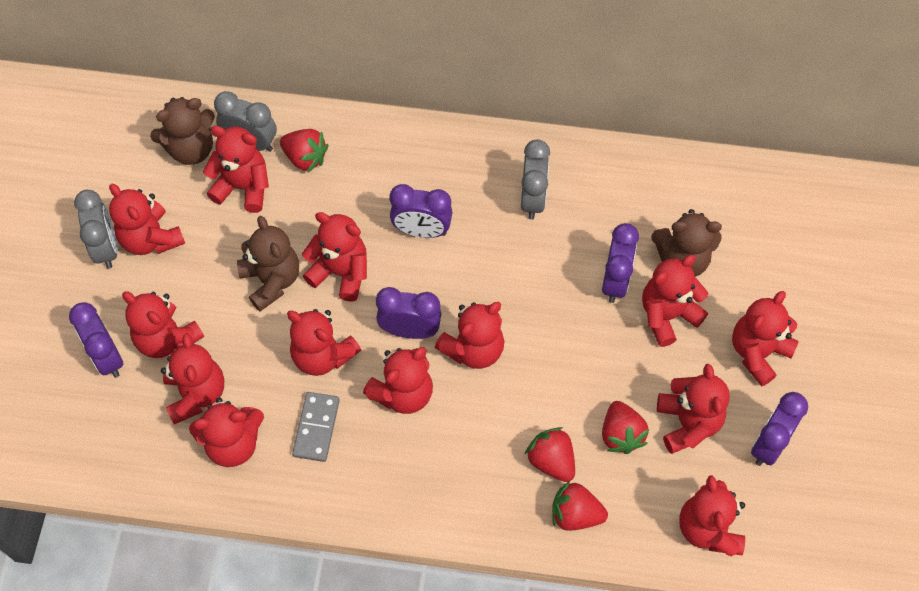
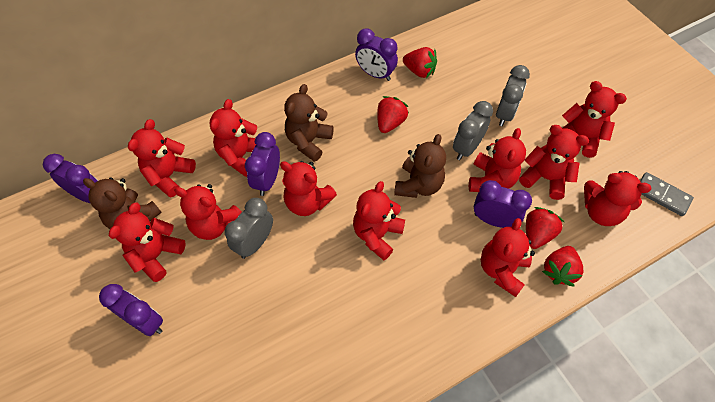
red teddy bear: [109,184,185,255] [122,292,204,358] [161,333,224,424] [189,397,264,467] [203,126,269,213] [287,309,361,376] [302,212,367,302] [363,347,433,414] [435,302,504,369] [642,255,708,347] [657,364,730,454] [679,475,745,556] [732,291,799,386] = 13 -> [109,203,186,282] [128,119,196,197] [174,184,242,240] [210,99,257,177] [280,161,337,216] [353,181,405,260] [469,128,526,192] [481,218,535,297] [519,125,589,200] [562,81,627,158] [584,171,651,226] = 11

